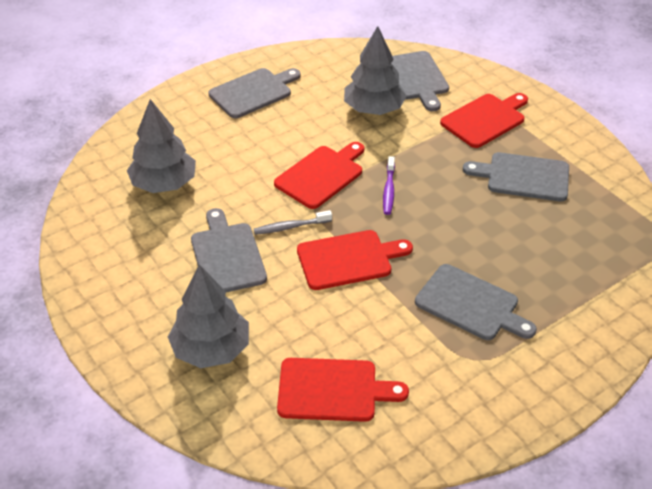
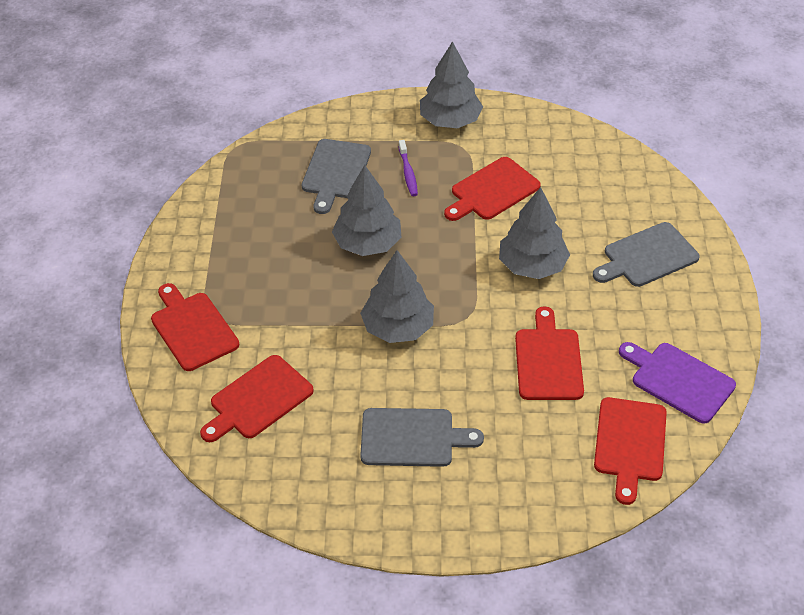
grey cutting board: [191,208,267,292] [208,68,301,118] [392,51,449,111] [415,264,537,340] [463,152,569,202] = 5 -> [302,139,371,214] [360,408,484,467] [593,222,699,287] = 3
grey toothbrush: [254,210,332,235] = 1 -> none = 0
grey tree: [127,99,196,193] [168,264,249,368] [344,26,407,115] = 3 -> [332,165,401,256] [360,250,434,343] [420,41,483,128] [499,187,570,279] = 4
purple cutting board: none = 0 -> [619,342,736,424] = 1
red cutting board: [274,142,364,209] [277,358,409,422] [297,230,413,290] [440,93,528,148] = 4 -> [151,283,239,371] [200,355,314,442] [444,157,541,221] [515,307,584,400] [594,397,667,505] = 5

